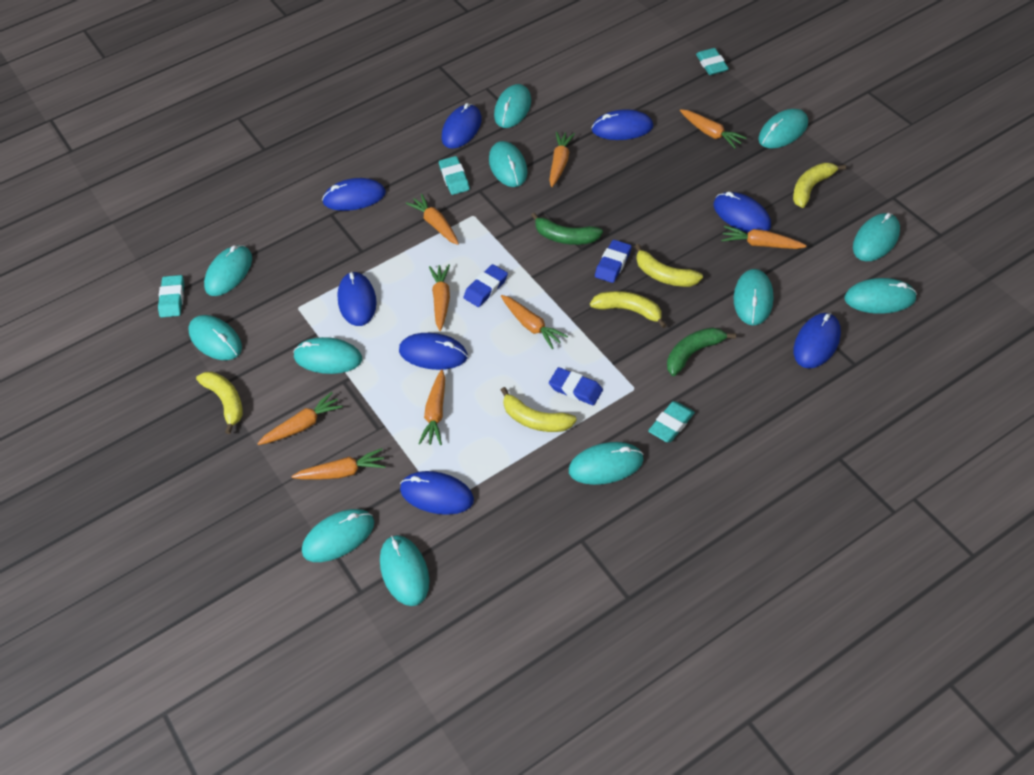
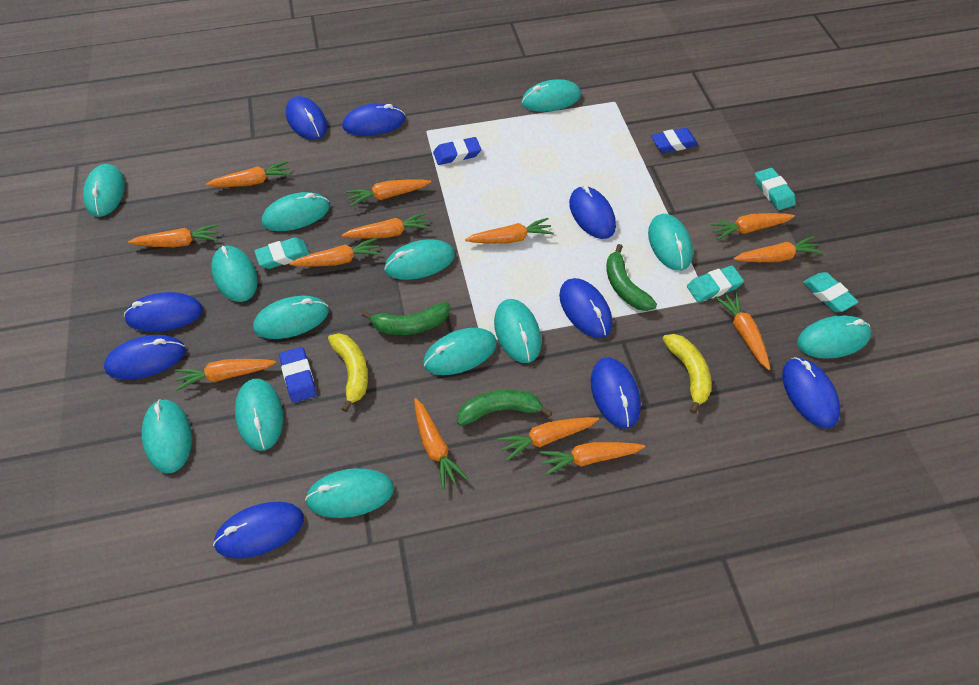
blue mouse: [322,178,386,211] [337,272,376,326] [399,333,468,370] [400,471,474,515] [442,103,482,149] [591,109,653,140] [714,192,771,233] [793,313,841,368] = 8 -> [104,335,186,379] [124,292,203,332] [213,502,304,559] [286,96,327,140] [342,103,406,136] [559,278,612,338] [569,186,616,239] [591,358,641,428] [782,357,841,428] = 9
green banana: [531,213,603,245] [667,327,736,376] = 2 -> [362,302,450,335] [457,389,552,426] [606,244,657,311] = 3
orange carrot: [257,392,343,445] [291,448,386,480] [406,194,459,245] [418,369,445,445] [429,264,450,331] [501,295,568,349] [549,132,575,187] [680,109,747,149] [721,226,807,249] = 9 -> [128,224,219,247] [175,359,276,391] [206,161,291,187] [289,238,381,267] [342,212,430,239] [346,180,431,207] [414,398,467,489] [465,218,554,243] [497,417,599,461] [539,442,645,476] [709,213,795,240] [715,291,770,370] [733,236,823,262] = 13
turquoise mouse: [188,315,242,360] [204,245,252,296] [293,337,362,374] [302,509,374,562] [380,535,429,606] [489,141,527,187] [494,84,531,128] [569,442,643,485] [734,269,773,325] [758,109,808,148] [844,278,917,314] [853,213,900,261] = 12 -> [83,164,125,217] [141,399,192,473] [211,245,258,302] [235,378,283,451] [253,296,329,339] [262,192,330,231] [305,468,394,518] [384,239,455,280] [423,328,497,375] [494,299,541,363] [521,79,581,112] [648,214,693,271] [797,315,871,359] = 13
yellow banana: [196,371,243,434] [501,387,577,432] [590,291,667,328] [635,244,703,287] [793,163,846,208] = 5 -> [328,333,368,412] [662,334,712,414] = 2

